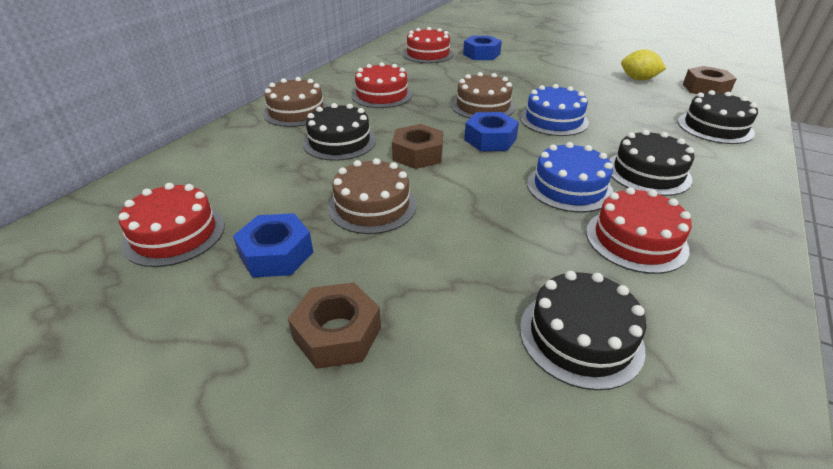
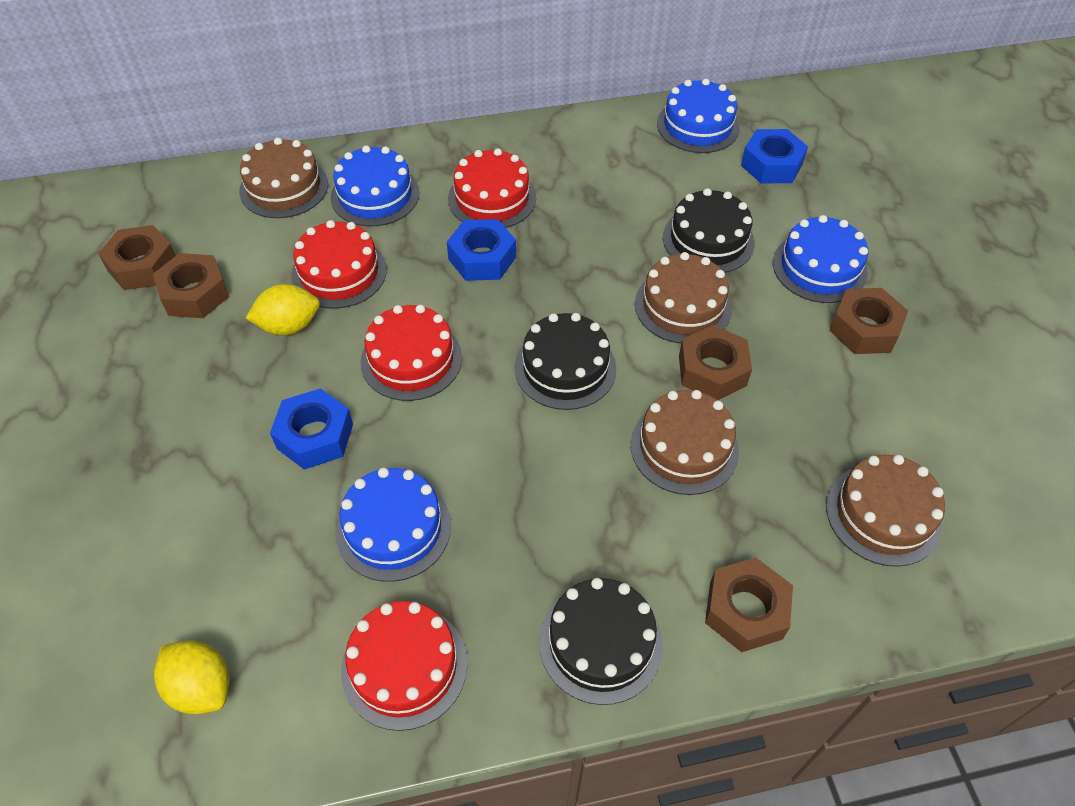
black cake: [303,103,376,161] [520,271,646,390] [609,130,694,196] [678,90,758,144] = 4 -> [515,313,616,410] [539,578,663,705] [663,188,755,273] = 3
blue cake: [520,84,589,136] [527,142,613,212] = 2 -> [331,145,419,226] [336,468,451,582] [657,79,740,153] [773,215,868,303] = 4
brown cake: [263,77,329,127] [328,158,417,234] [451,72,515,119] = 3 -> [239,138,328,218] [631,390,739,495] [635,252,732,343] [826,455,945,567] = 4
brown nut: [288,282,381,369] [392,124,443,169] [683,66,737,94] = 3 -> [98,225,176,290] [153,253,230,318] [679,325,752,400] [705,557,793,652] [829,288,908,354] = 5
yellow lemon: [621,49,667,81] = 1 -> [154,640,229,714] [246,284,320,335] = 2

